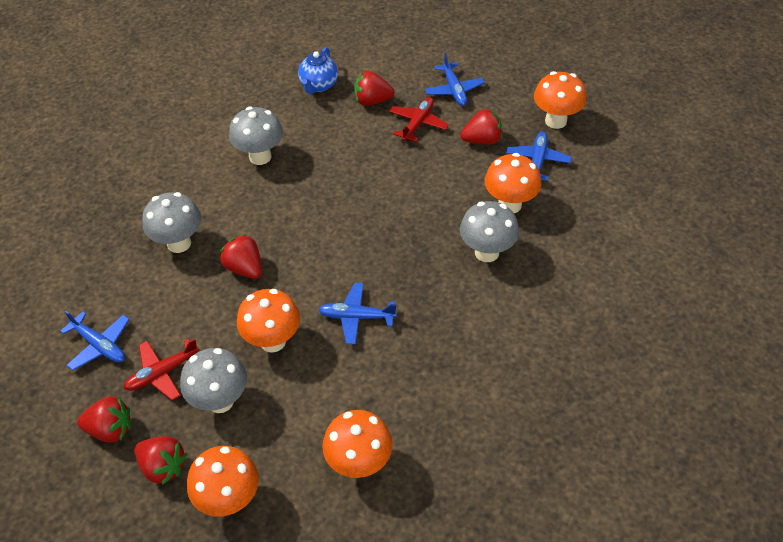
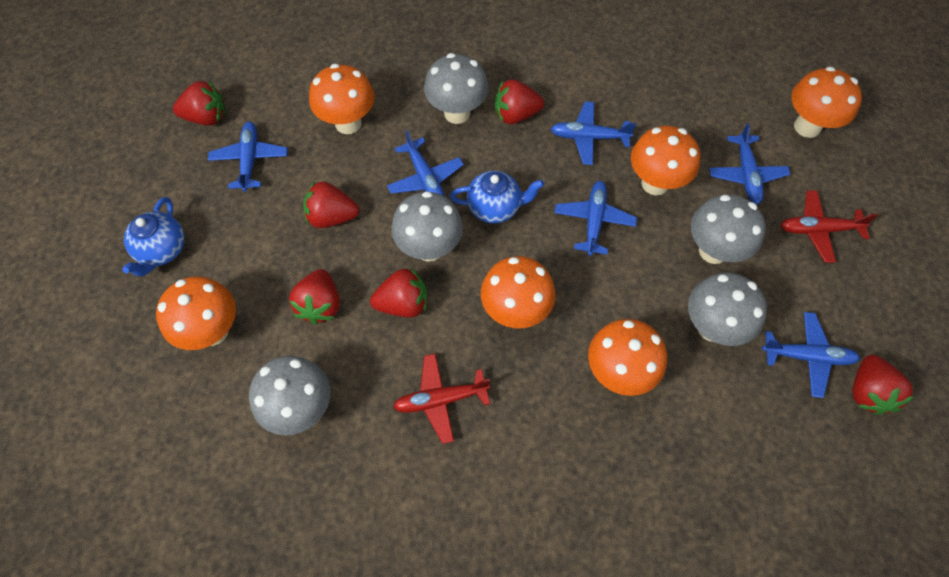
blue plane: [60,310,130,370] [318,283,397,344] [425,53,485,106] [506,131,572,181] = 4 -> [208,122,288,192] [387,130,464,196] [551,101,636,165] [554,181,637,256] [709,123,790,204] [762,312,860,398] = 6
blue teapot: [298,47,338,94] = 1 -> [122,197,185,276] [450,171,544,223] = 2
grey mushroom: [142,192,201,253] [180,348,247,413] [229,107,283,165] [460,201,519,262] = 4 -> [249,356,330,435] [391,191,463,262] [424,53,489,124] [688,272,767,346] [691,194,766,264] = 5
orange mushroom: [187,446,259,517] [237,289,300,353] [322,410,393,478] [485,153,541,213] [534,71,587,129] = 5 -> [156,276,236,350] [309,64,375,134] [481,256,556,328] [588,319,667,396] [631,126,700,195] [791,67,862,138] = 6
red strawberry: [77,397,131,443] [134,436,187,485] [220,234,262,279] [354,71,395,106] [461,108,502,145] = 5 -> [173,81,225,126] [289,269,340,324] [303,182,359,228] [370,267,427,318] [495,79,544,124] [853,355,915,415] = 6

